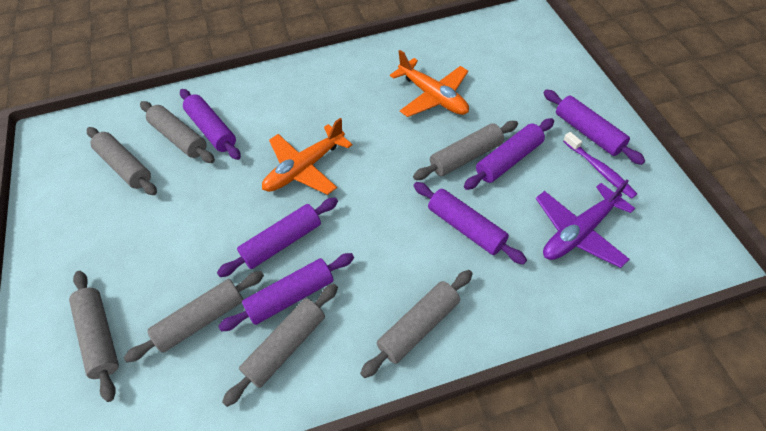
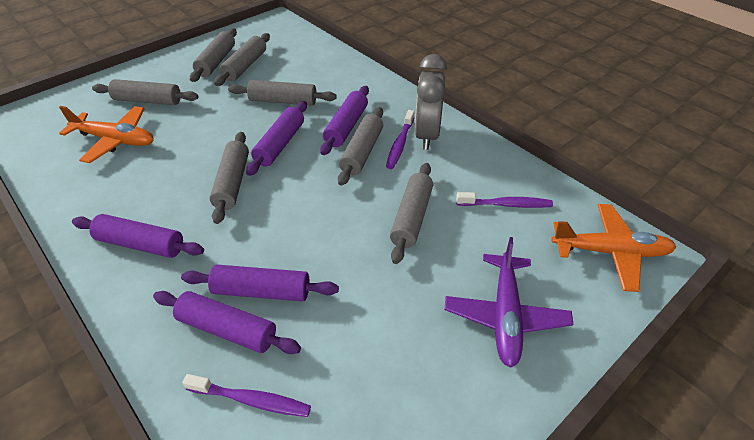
grey clock: none = 0 -> [415,54,447,150] = 1
purple rolling pin: [180,89,241,160] [217,198,338,277] [218,253,354,331] [414,182,527,265] [464,118,554,190] [544,89,645,165] = 6 -> [72,214,204,258] [153,291,301,354] [181,265,339,302] [246,101,307,176] [320,86,369,155] = 5
purple toothbrush: [563,132,637,199] = 1 -> [182,374,311,417] [386,110,414,169] [456,192,553,208] = 3

